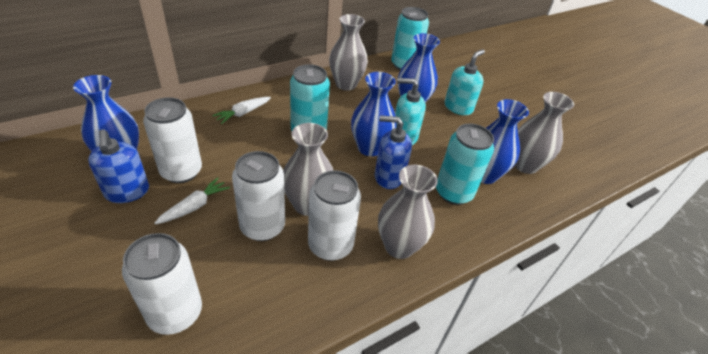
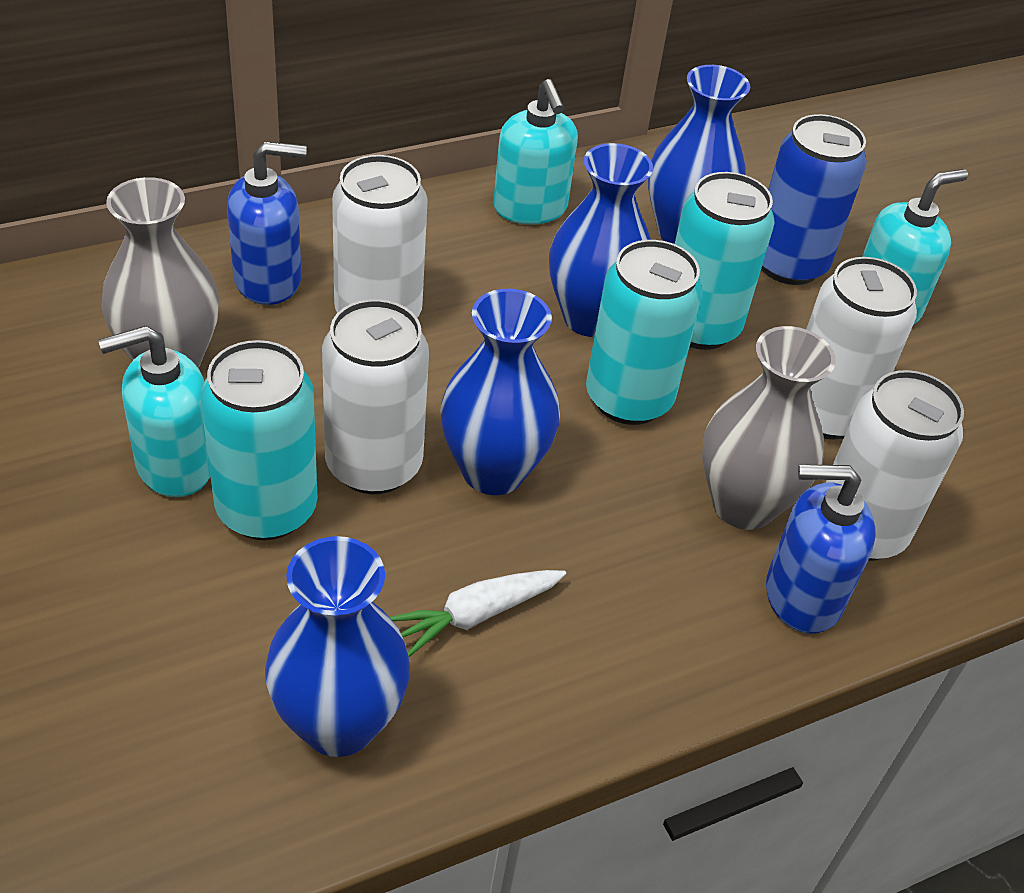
blue can: none = 0 -> [761,114,867,285] = 1
grey vase: [283,123,333,216] [329,14,368,91] [378,165,438,259] [514,92,574,174] = 4 -> [102,177,219,369] [702,326,836,530] = 2
turquoise soap dispenser: [395,78,426,145] [444,49,485,115] = 2 -> [98,326,210,497] [493,79,578,225] [862,169,968,325] = 3
white carrot: [155,177,230,224] [212,97,271,124] = 2 -> [390,570,566,657] = 1

